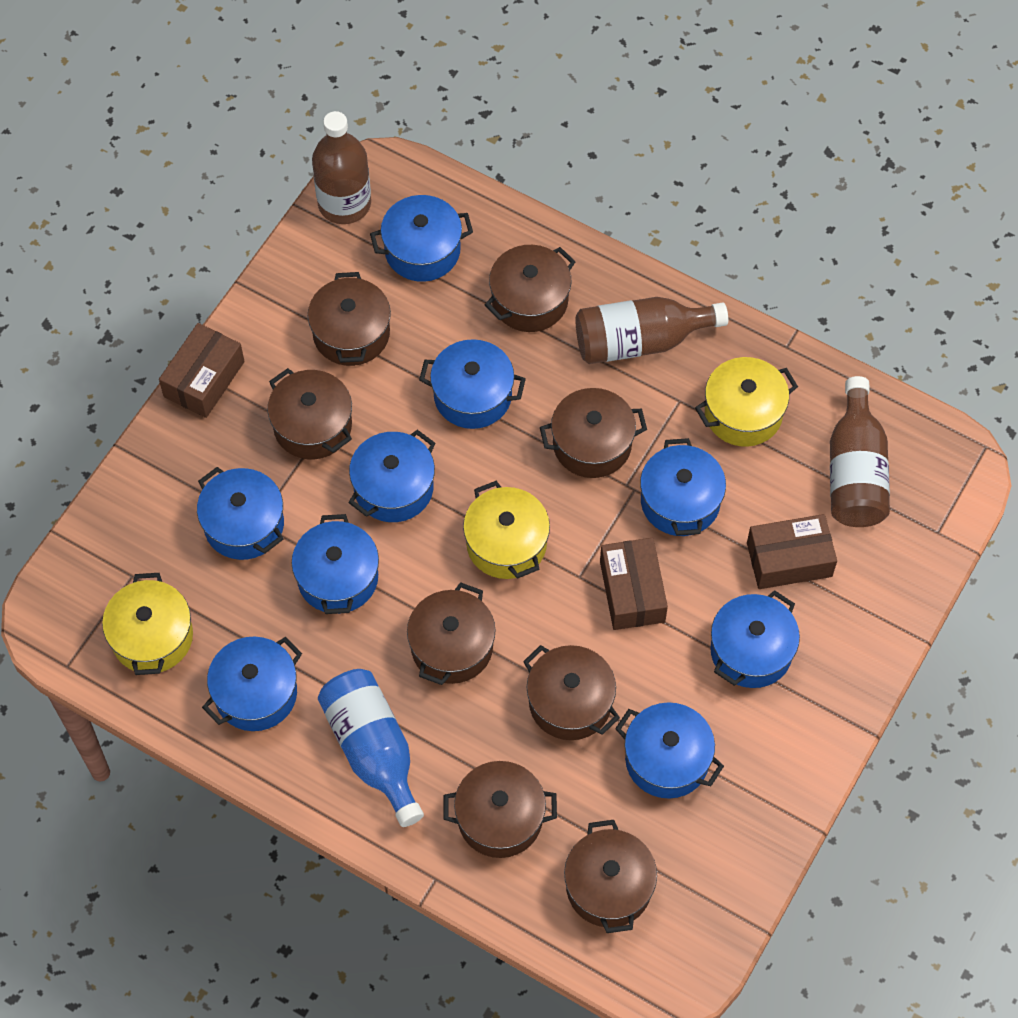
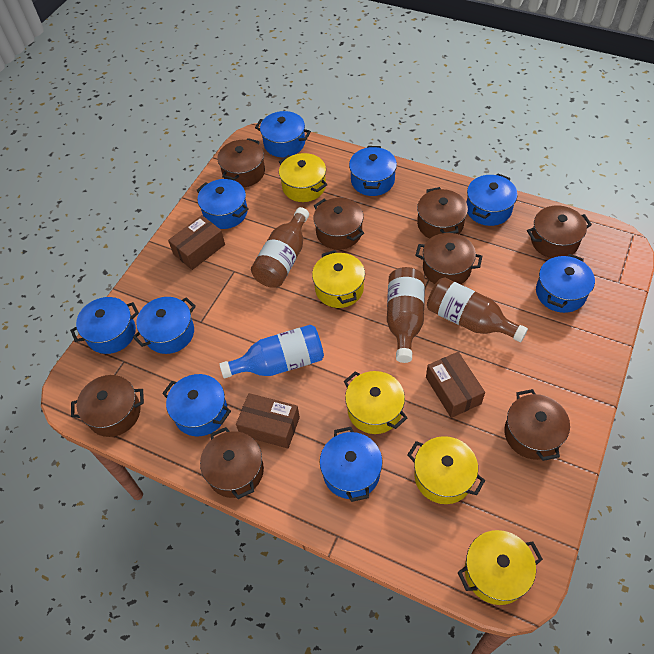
yellow pot: [102,573,193,675] [463,481,550,579] [695,357,798,447] = 3 -> [279,153,327,202] [312,250,365,308] [344,371,407,434] [407,436,485,504] [457,530,543,605] = 5

